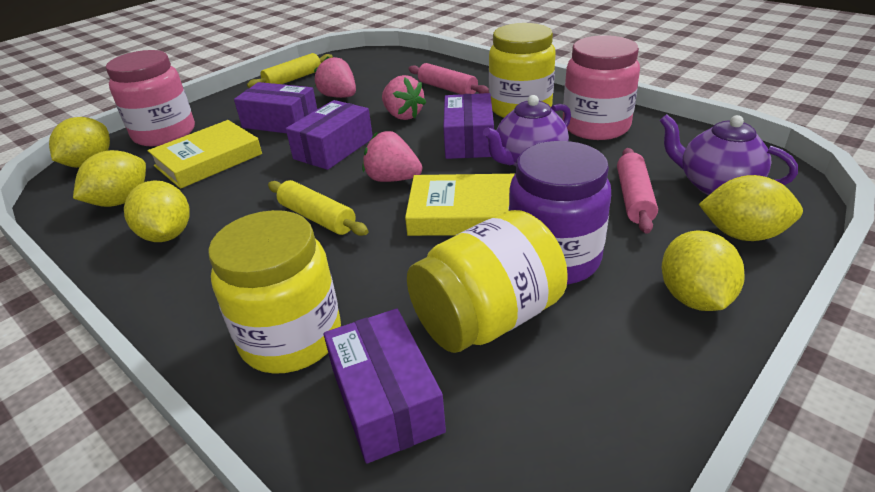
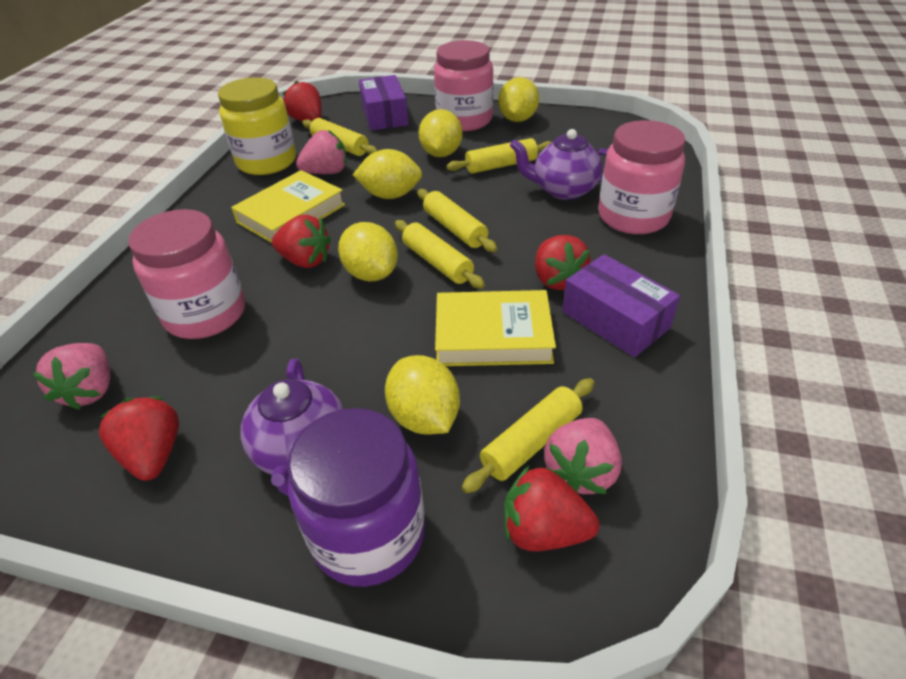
pink jar: [106,50,195,146] [563,35,640,140] = 2 -> [128,209,245,339] [434,40,493,131] [598,120,686,234] = 3
pink rolling pin: [408,63,489,94] [617,148,658,234] = 2 -> none = 0
purple box: [234,82,317,133] [286,100,373,170] [324,309,446,463] [443,93,494,159] = 4 -> [359,75,408,131] [562,254,680,357] = 2
red strawberry: none = 0 -> [99,396,179,481] [272,214,331,268] [283,81,322,121] [504,465,599,551] [535,235,590,290] = 5
yellow jar: [208,210,341,374] [407,210,568,353] [489,23,556,118] = 3 -> [218,77,296,175] = 1
yellow rolling pin: [247,53,333,88] [268,180,369,236] = 2 -> [302,118,378,156] [395,220,485,289] [417,189,497,252] [447,138,552,174] [462,378,594,493] = 5

